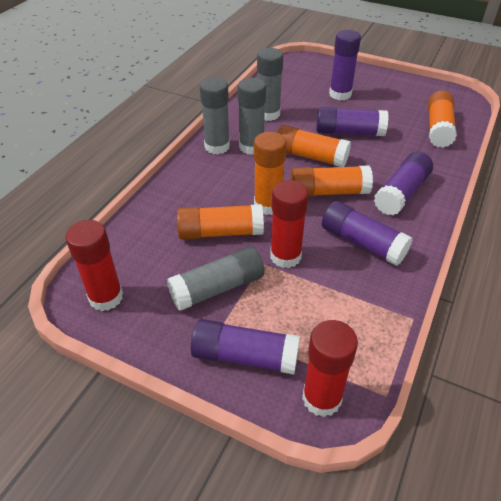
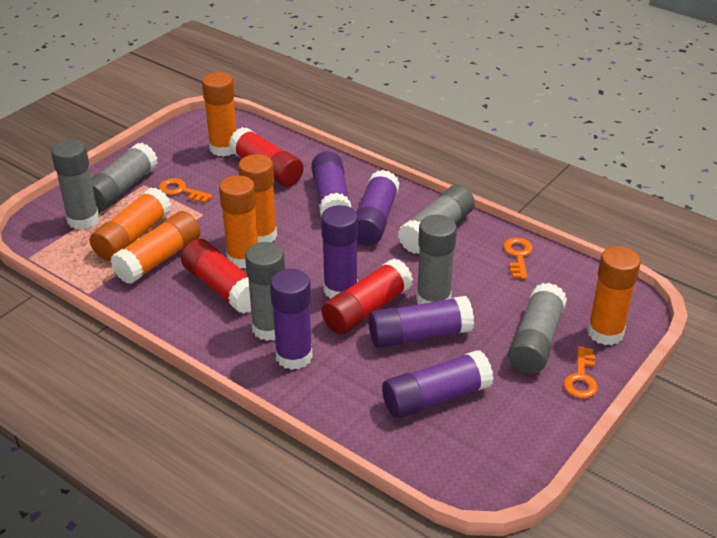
grey glue stick: [167,246,265,311] [200,77,230,154] [238,78,266,155] [257,48,283,121] = 4 -> [51,139,99,230] [91,143,158,211] [245,242,285,341] [398,185,475,254] [416,215,457,304] [508,283,567,374] = 6
orange glue stick: [177,204,264,240] [254,132,287,215] [277,125,351,167] [290,165,373,197] [428,90,457,148] = 5 -> [90,188,172,261] [111,211,200,284] [202,72,236,157] [219,175,258,269] [238,154,277,243] [587,246,641,345] = 6
orange key: none = 0 -> [159,178,212,203] [503,237,533,279] [564,346,598,398] = 3
purple glue stick: [191,319,300,375] [316,107,388,136] [322,201,412,266] [329,30,361,100] [374,152,433,215] = 5 -> [270,269,313,370] [311,151,352,216] [321,205,358,299] [357,170,400,245] [369,296,474,348] [382,350,493,418] = 6

